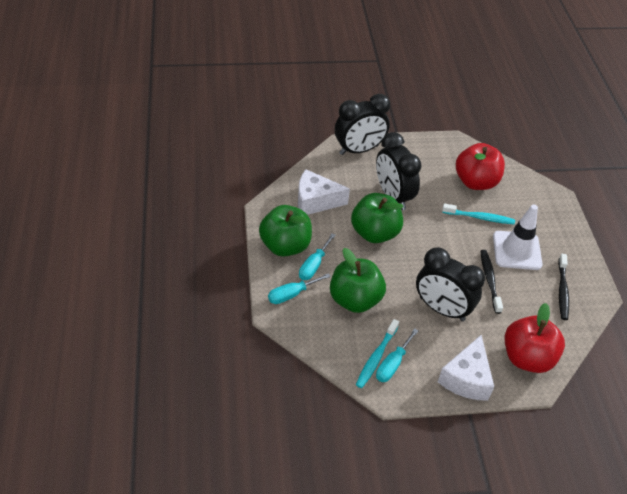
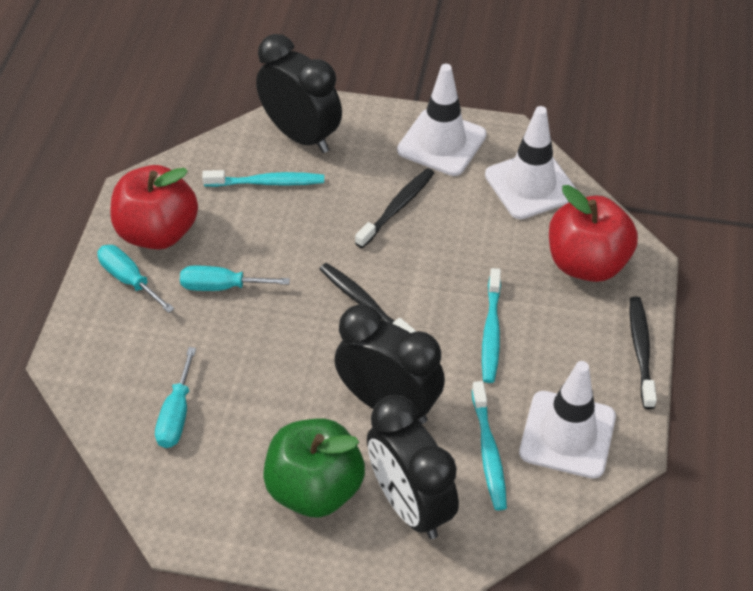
black toothbrush: [480,250,503,314] [558,254,569,320] = 2 -> [320,263,416,333] [355,168,434,248] [630,296,657,409] = 3
green apple: [259,205,312,257] [330,248,386,313] [351,193,403,243] = 3 -> [263,418,365,517] = 1
turquoise toothbrush: [356,319,399,388] [442,204,515,224] = 2 -> [202,170,324,187] [472,381,507,511] [482,268,501,383] = 3
white cheese: [298,169,350,215] [438,335,494,401] = 2 -> none = 0
white traffic cone: [493,204,542,270] = 1 -> [397,64,487,176] [485,106,576,219] [519,361,616,479] = 3

